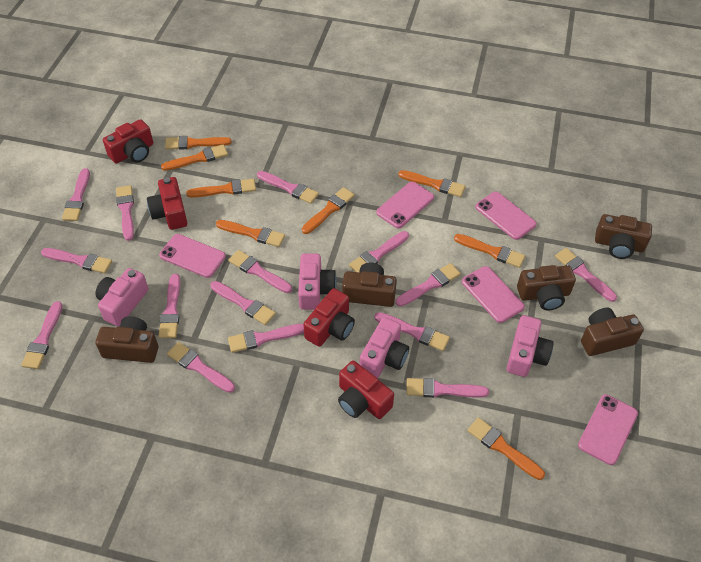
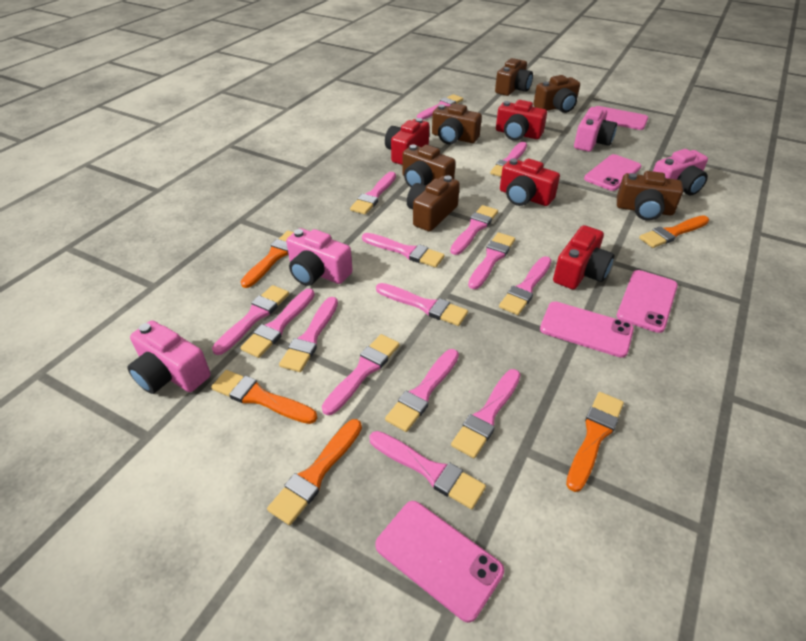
brown camera: [95,316,158,363] [342,263,397,307] [517,265,576,310] [581,308,644,356] [595,214,652,259] = 5 -> [402,145,456,188] [407,175,460,231] [432,103,482,145] [495,58,533,96] [533,75,580,113] [617,171,683,221] = 6
orange brush: [161,144,228,171] [165,136,232,150] [186,179,256,197] [216,220,285,247] [302,187,355,234] [398,170,466,197] [454,234,525,268] [467,417,545,480] = 8 -> [211,370,317,424] [241,231,294,288] [267,419,362,525] [566,392,624,492] [639,215,709,248] = 5

